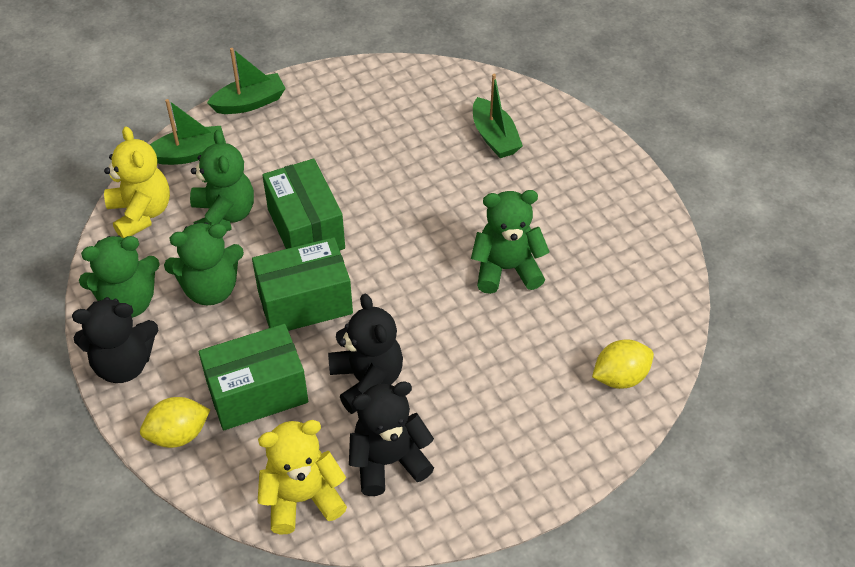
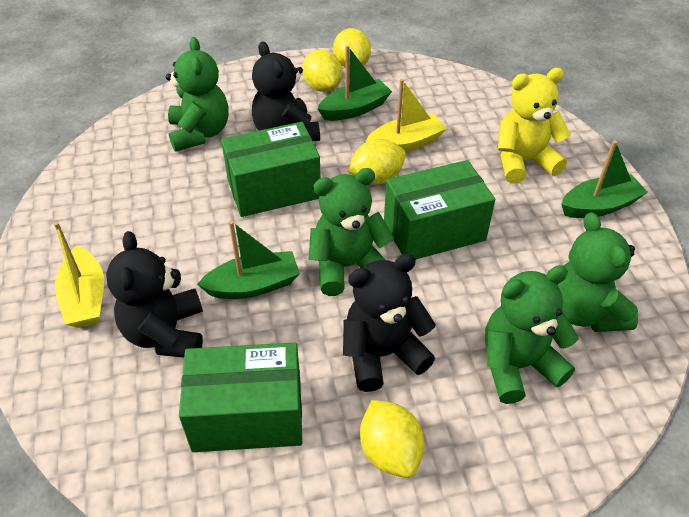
yellow boat: none = 0 -> [54,222,104,328] [365,79,446,152] = 2
yellow lemon: [140,397,210,448] [592,339,654,389] = 2 -> [302,50,342,92] [333,28,371,67] [347,139,406,184] [360,400,424,478] = 4
yellow teddy bear: [104,126,170,238] [258,420,347,534] = 2 -> [498,68,571,184] = 1

